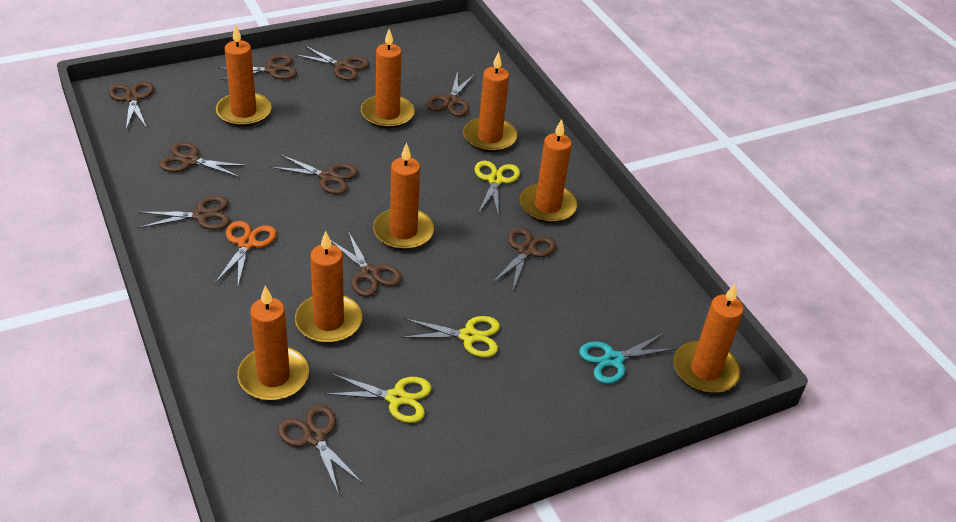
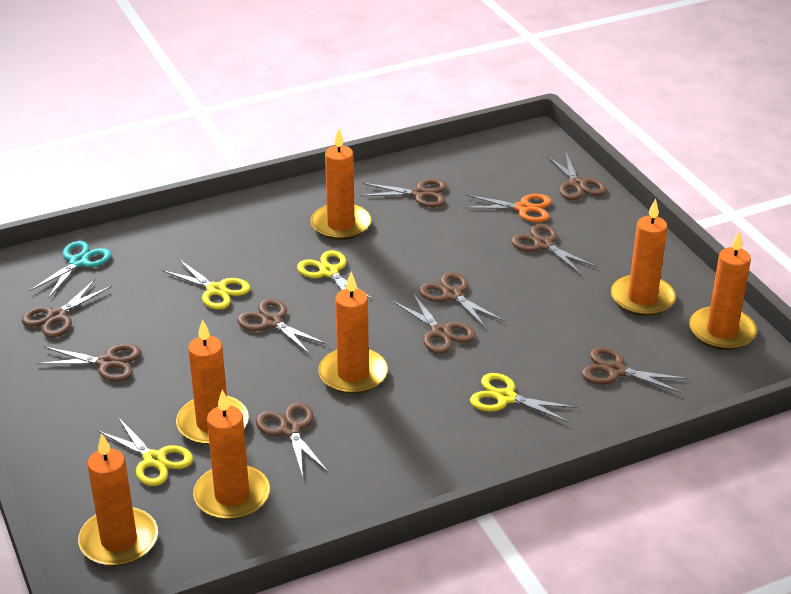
orange candle: [216,24,271,127] [237,286,309,401] [295,231,362,343] [361,29,415,128] [373,143,434,250] [463,52,518,152] [520,119,578,223] [673,283,744,393] = 8 -> [78,433,158,566] [176,319,249,445] [193,390,270,520] [311,128,371,240] [318,272,388,394] [610,199,676,316] [689,231,757,350] = 7
yellow scissors: [325,373,432,423] [401,316,500,358] [474,161,520,217] = 3 -> [97,417,193,486] [162,259,250,309] [297,250,374,300] [470,373,577,423] = 4

